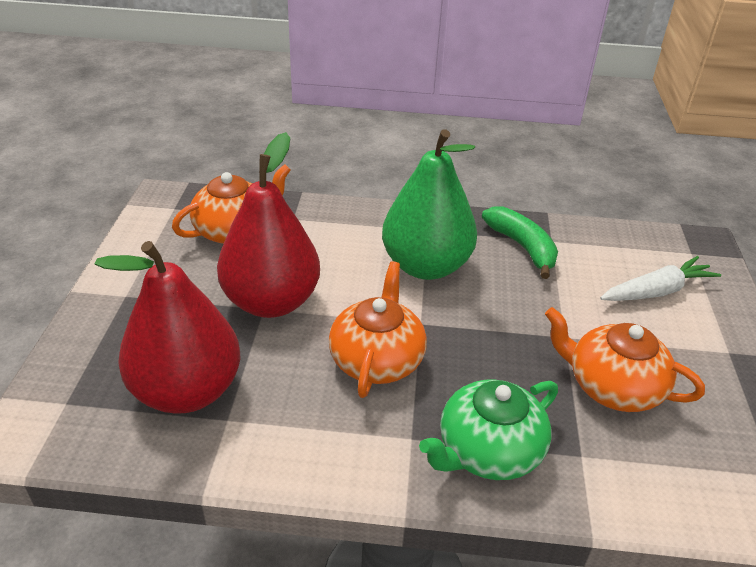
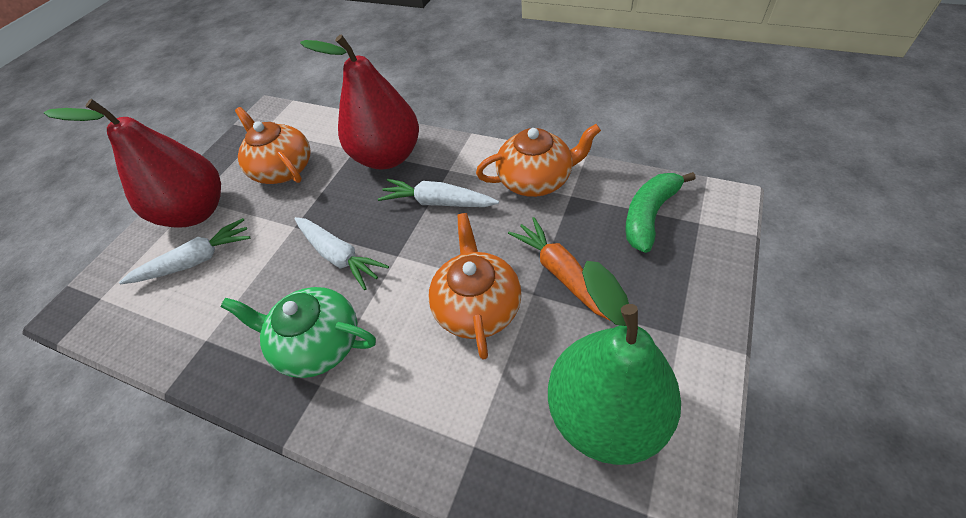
orange carrot: none = 0 -> [508,217,610,321] = 1
white carrot: [600,256,721,301] = 1 -> [119,218,250,284] [294,217,389,290] [378,179,499,207] = 3

